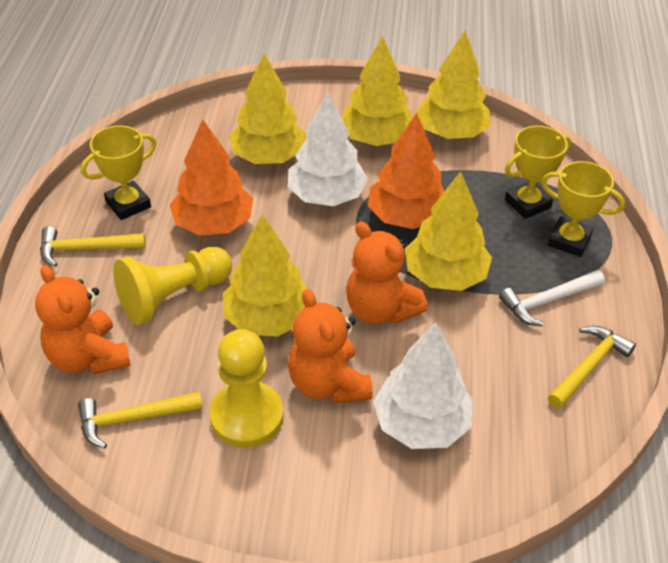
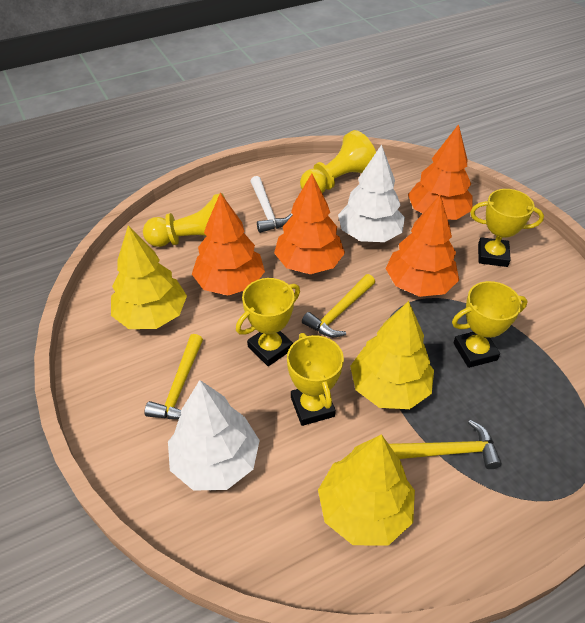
orange teddy bear: [35,265,131,375] [288,289,373,404] [346,221,428,324] = 3 -> none = 0
orange tree: [170,119,253,236] [368,113,444,229] = 2 -> [192,193,265,296] [274,174,345,274] [386,195,459,297] [408,124,473,220] = 4
yellow tree: [223,214,307,337] [229,54,306,164] [341,36,413,146] [405,171,492,291] [416,31,490,139] = 5 -> [111,225,187,329] [318,434,415,545] [350,301,434,409] = 3
yellow trophy: [81,125,156,220] [505,126,571,219] [541,161,625,257] = 3 -> [236,278,300,366] [287,333,344,426] [452,281,528,368] [470,189,544,267] = 4

